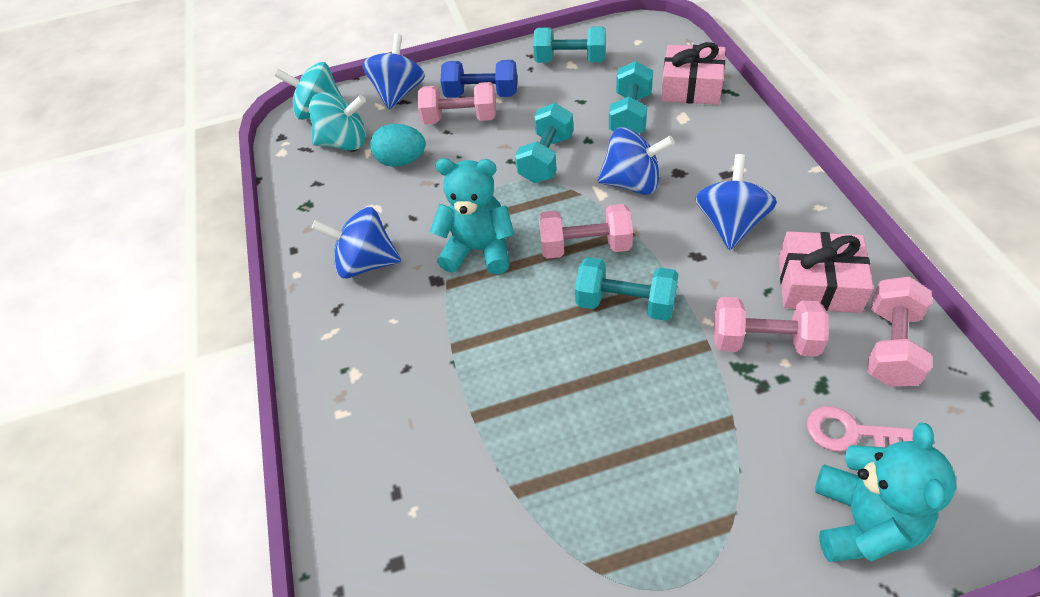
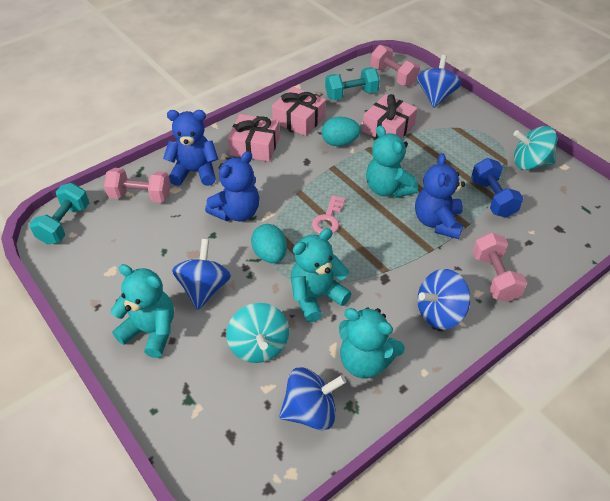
blue teddy bear: none = 0 -> [163,110,218,186] [205,151,259,222] [415,153,465,239] = 3
pink dumbbell: [417,82,496,124] [539,204,633,259] [714,297,829,357] [867,277,932,387] = 4 -> [104,168,171,203] [370,45,420,87] [472,232,527,302] = 3
pink gift: [661,42,726,105] [779,231,874,313] = 2 -> [228,114,280,162] [272,87,326,136] [362,94,417,138] = 3
turquoise dumbbell: [515,103,573,183] [533,26,606,63] [575,257,678,321] [609,61,653,134] = 4 -> [29,183,89,244] [325,67,380,100] = 2
turquoise egg: [370,124,426,167] = 1 -> [251,224,287,263] [322,117,361,146] = 2
turquoise teddy bear: [430,158,515,275] [815,423,956,562] = 2 -> [111,264,174,358] [291,228,352,322] [339,307,405,379] [366,126,418,198] = 4

